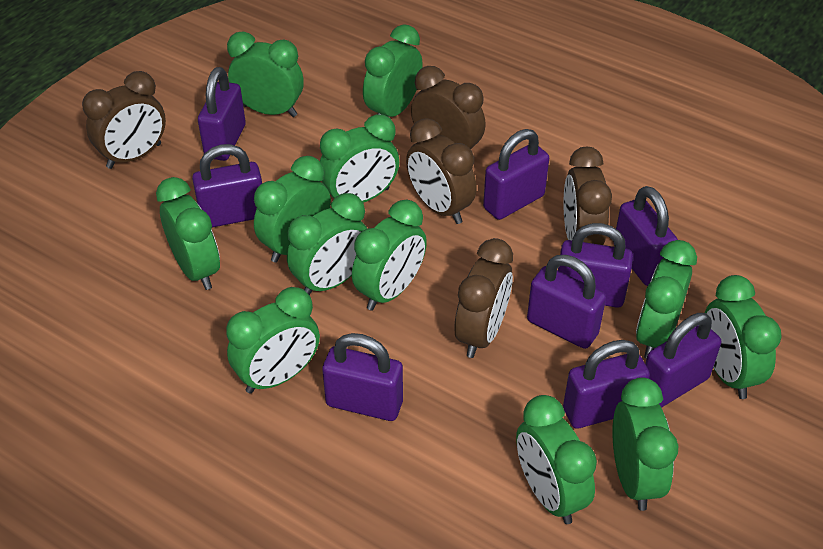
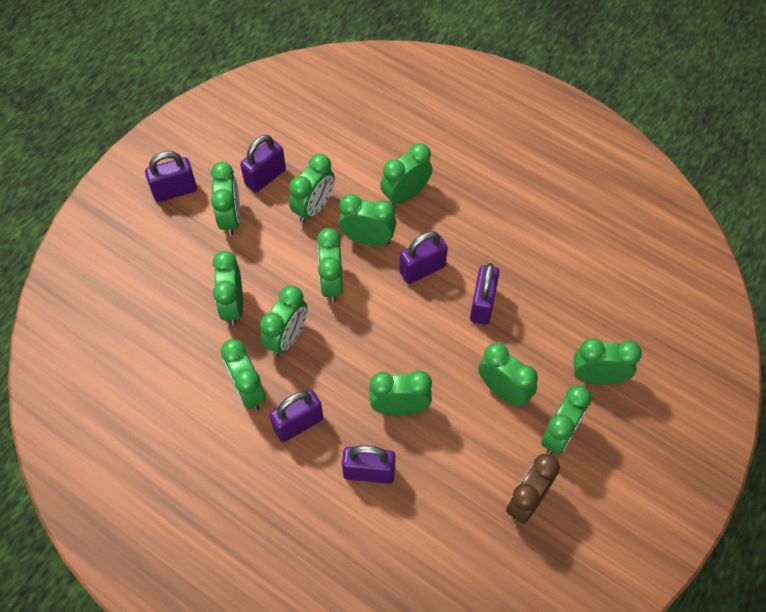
brown clock: [82,71,166,169] [406,118,477,224] [411,66,486,150] [455,238,513,358] [563,147,612,245] = 5 -> [506,454,560,523] = 1
purple padlock: [192,144,262,227] [198,67,246,161] [322,333,403,421] [483,129,549,220] [527,255,606,349] [558,223,633,308] [563,340,650,428] [613,186,678,286] [645,313,721,408] = 9 -> [145,151,197,202] [240,135,286,193] [269,390,323,442] [342,445,395,484] [399,231,448,284] [470,263,499,325] = 6

